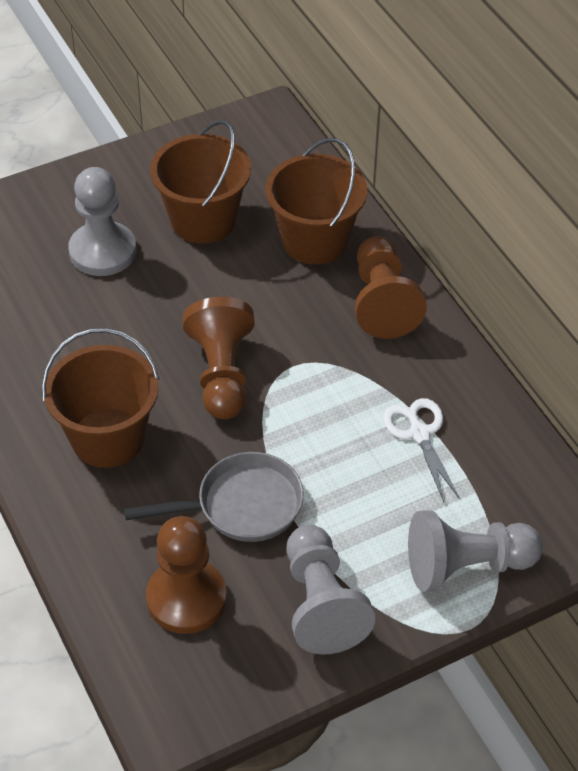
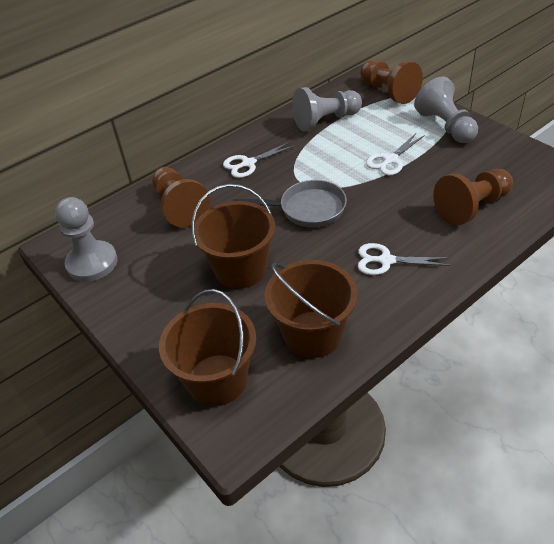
white scissors: [383,398,460,502] = 1 -> [223,142,295,178] [358,243,451,275] [366,133,425,175] = 3

